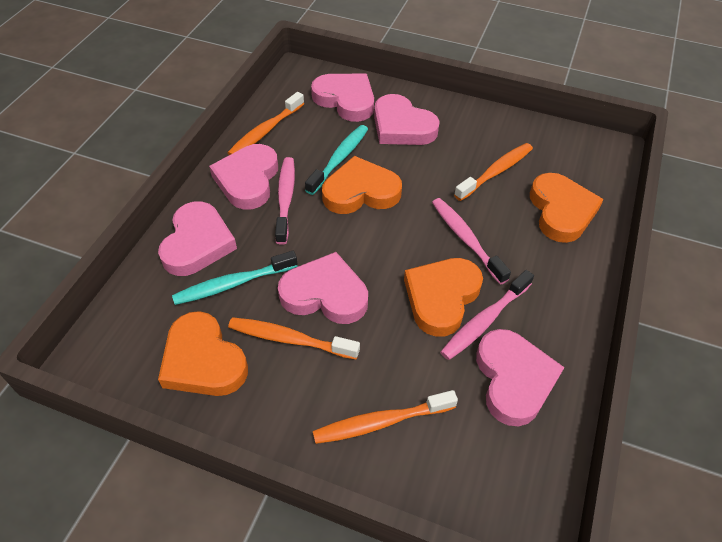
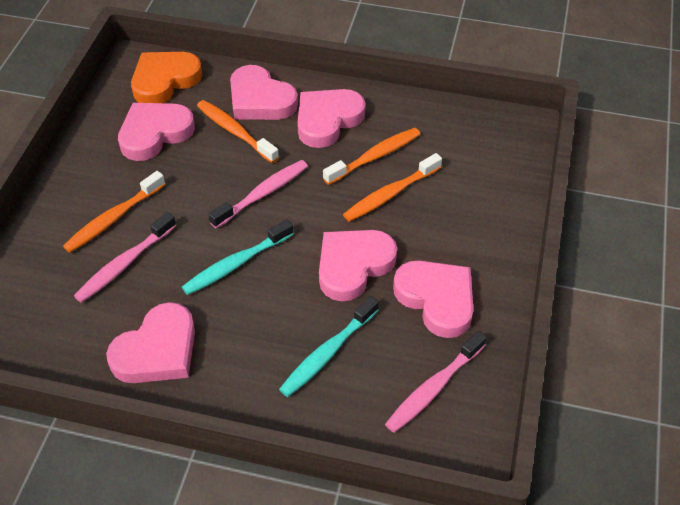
orange heart: [158,311,248,396] [322,156,402,214] [404,258,483,337] [530,173,604,243] = 4 -> [131,52,202,103] = 1

